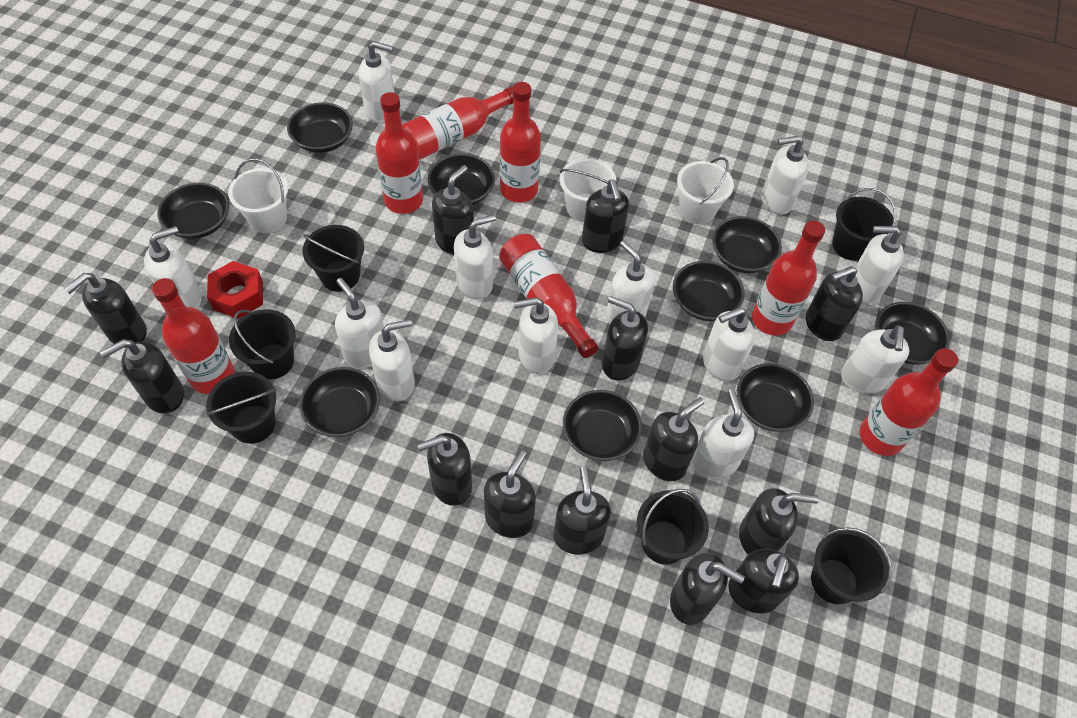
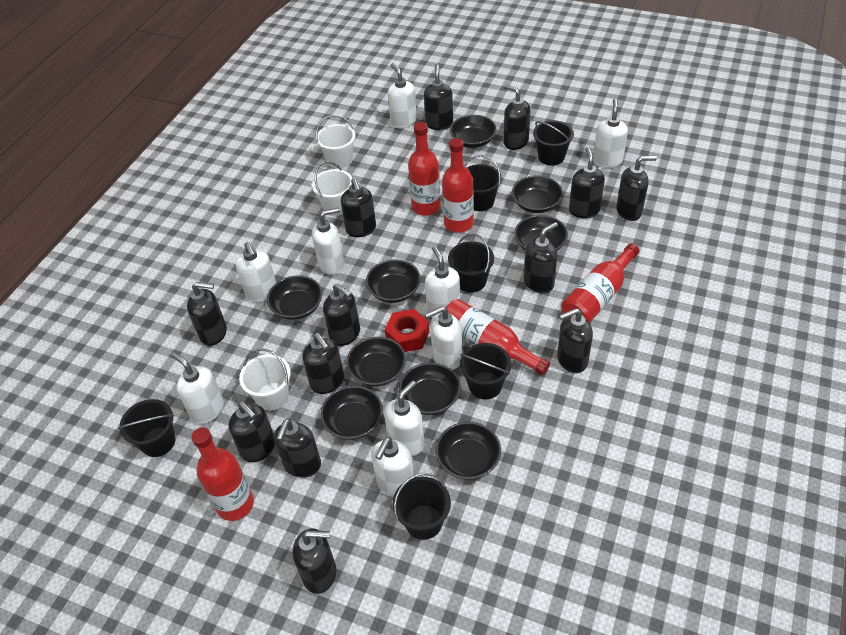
red bottle: [152,278,235,394] [375,92,423,214] [402,87,514,160] [499,234,598,358] [500,82,541,203] [752,221,825,336] [859,348,958,456] = 7 -> [191,427,254,521] [408,122,441,216] [442,138,474,233] [446,299,550,375] [561,243,639,323] = 5
white soap dispenser: [144,226,202,309] [335,278,384,368] [359,41,395,123] [369,319,415,401] [454,214,496,300] [514,297,558,374] [606,240,655,324] [692,389,754,479] [703,307,755,381] [761,135,809,215] [841,325,910,394] [855,226,904,304] = 12 -> [171,352,224,424] [236,242,276,302] [312,208,345,275] [371,437,414,496] [384,380,425,456] [388,63,417,128] [425,246,460,318] [425,306,462,370] [593,99,628,168] = 9

